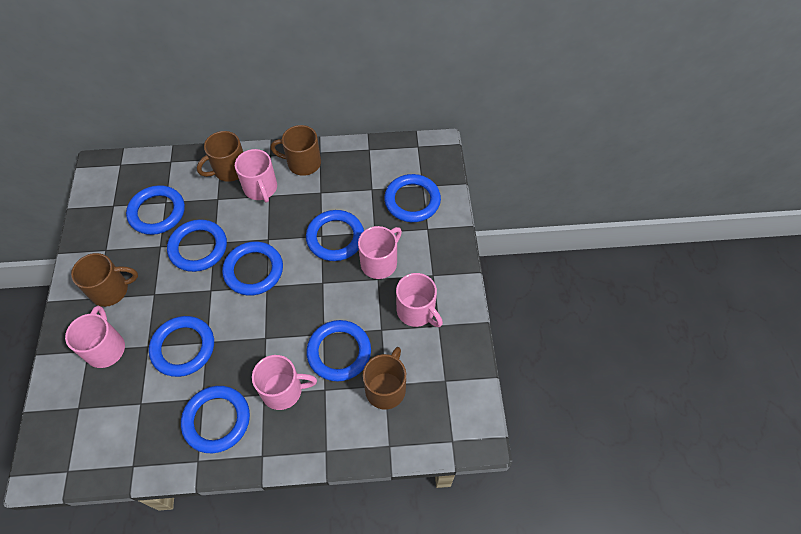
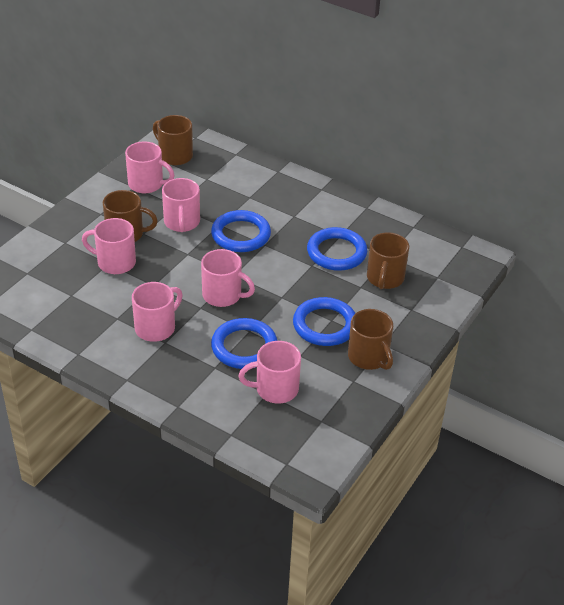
blue ring: [126,185,185,235] [149,316,214,377] [167,219,227,272] [181,386,250,453] [222,241,283,296] [306,210,364,261] [306,320,371,381] [384,174,441,222] = 8 -> [211,210,271,252] [211,318,277,369] [293,297,356,346] [307,227,367,271] = 4
pink mug: [65,306,125,368] [235,149,277,203] [252,355,317,410] [358,226,402,279] [396,273,443,327] = 5 -> [82,218,136,274] [125,142,175,193] [132,282,183,342] [162,178,200,232] [201,249,255,307] [238,341,301,404] = 6

